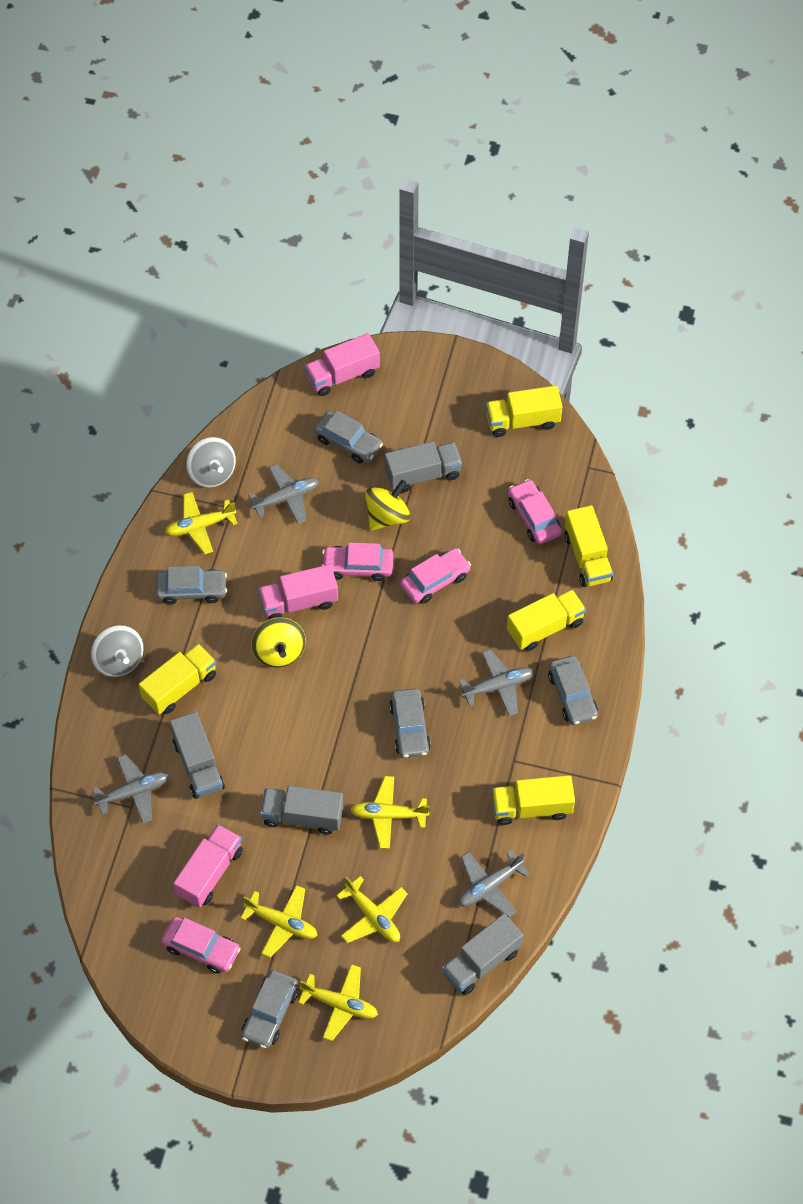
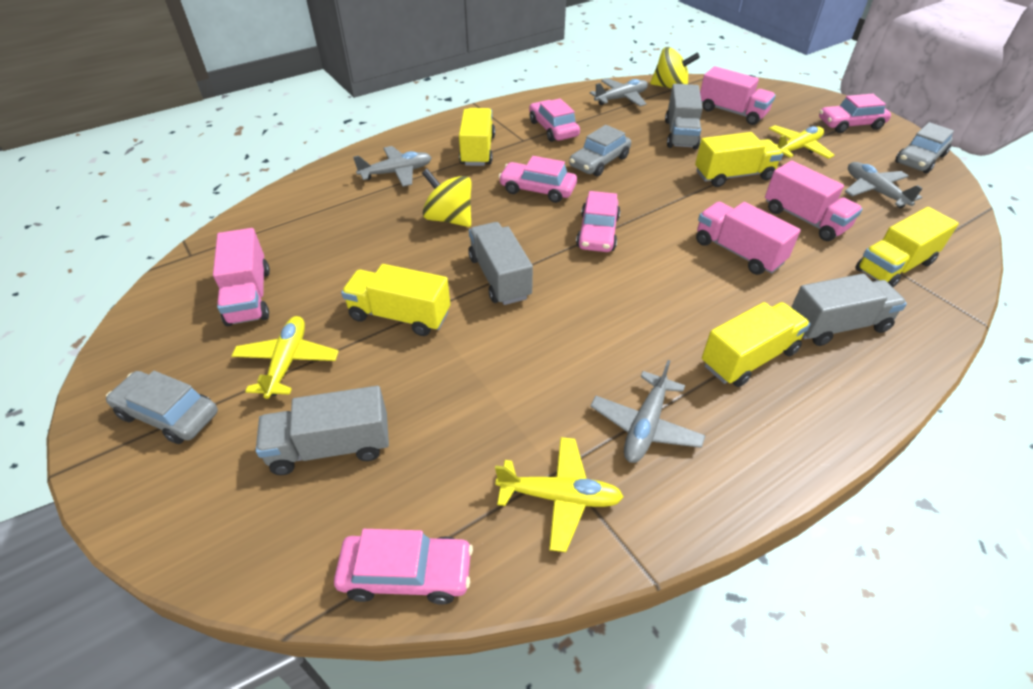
grey car: [155,566,227,605] [241,970,298,1049] [314,411,383,464] [389,689,431,758] [548,656,598,725] = 5 -> [106,371,218,444] [569,125,631,176] [895,122,954,173] = 3
grey spinning top: [91,625,144,677] [186,437,236,488] = 2 -> none = 0
pink car: [161,917,241,974] [322,543,393,581] [400,548,471,604] [508,479,562,544] = 4 -> [334,529,473,605] [499,156,577,203] [529,98,580,142] [576,191,620,252] [819,94,891,133] = 5
pink truck: [173,824,243,908] [258,564,338,619] [305,333,380,396] = 3 -> [213,228,270,326] [696,202,801,275] [700,66,776,125] [765,161,863,241] = 4
yellow plane: [165,492,237,554] [240,885,318,958] [298,964,378,1041] [336,876,408,943] [350,776,429,849] = 5 -> [231,316,339,399] [495,437,624,552] [769,125,835,159] = 3

